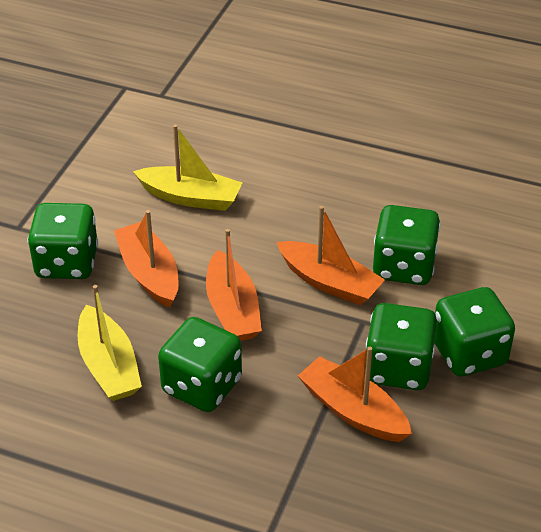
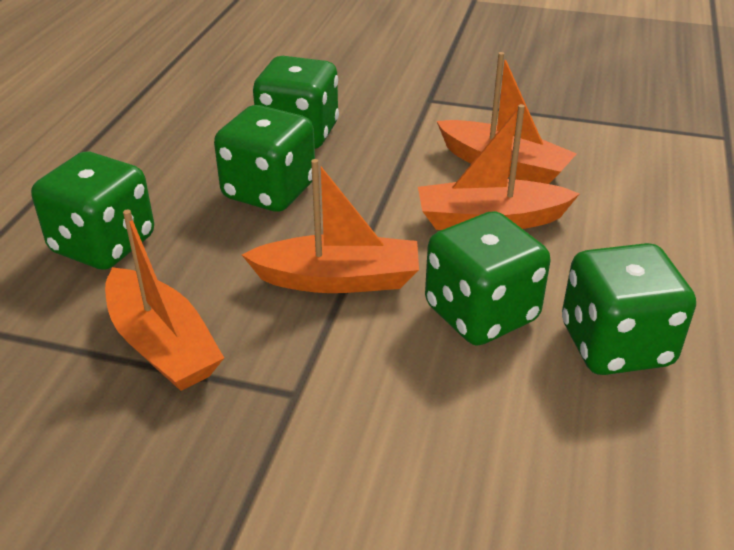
yellow boat: [78,285,142,401] [133,125,243,211] = 2 -> none = 0

